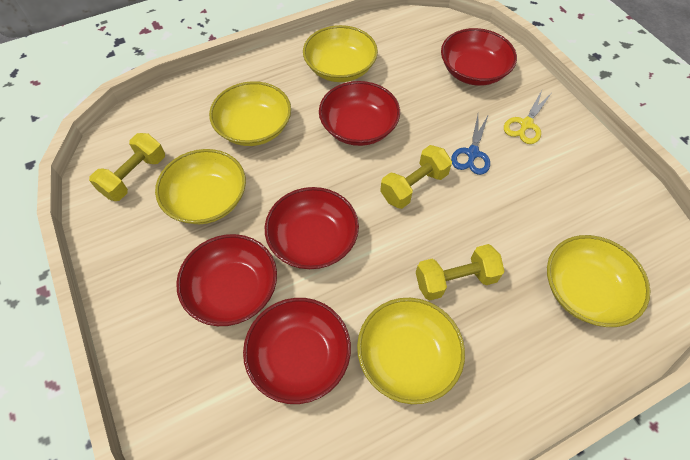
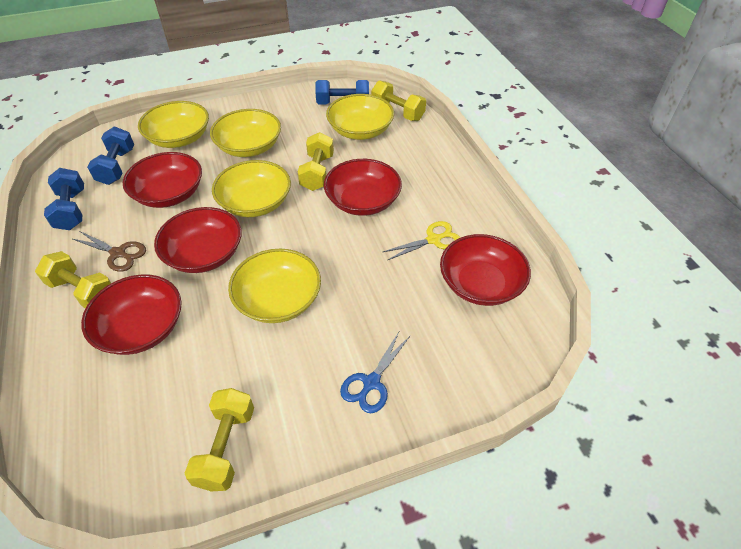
blue dumbbell: none = 0 -> [44,168,84,230] [87,127,134,185] [315,80,369,104] = 3
brown scissors: none = 0 -> [73,231,146,272] = 1
yellow dumbbell: [89,133,165,201] [380,145,452,209] [416,244,505,301] = 3 -> [35,251,111,308] [185,388,254,491] [298,132,334,191] [371,81,426,121] = 4

